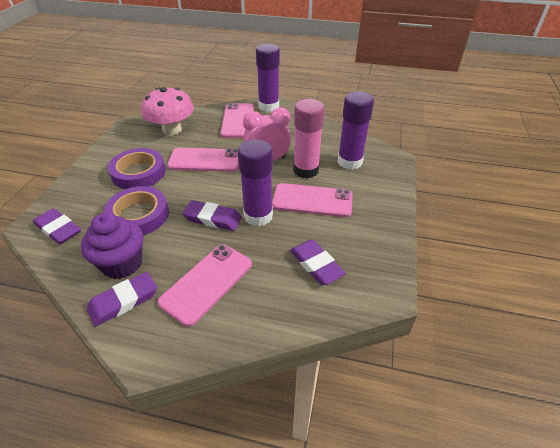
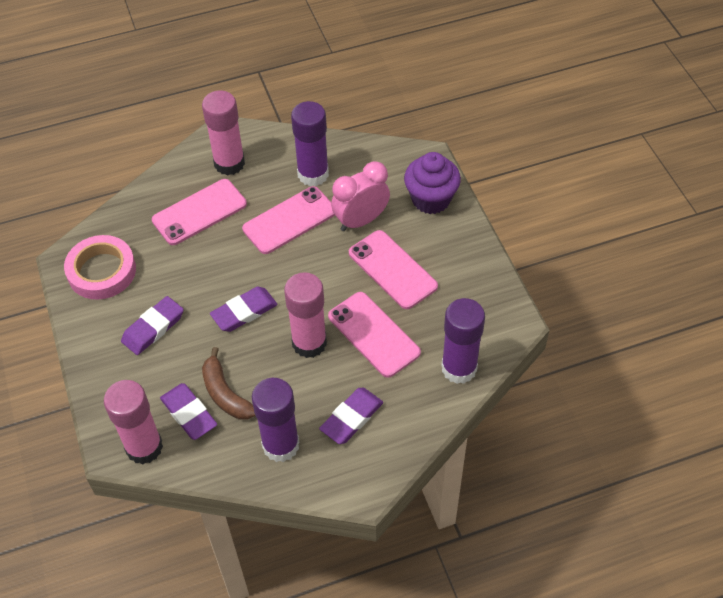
brown banana: none = 0 -> [202,347,255,419] = 1
pink glue stick: [293,99,325,179] = 1 -> [104,380,163,464] [202,90,245,176] [284,272,327,358] = 3
pink mushroom: [141,87,194,135] = 1 -> none = 0
pink tape: none = 0 -> [64,235,136,300] = 1
purple tape: [104,186,169,235] [108,148,166,189] = 2 -> none = 0

